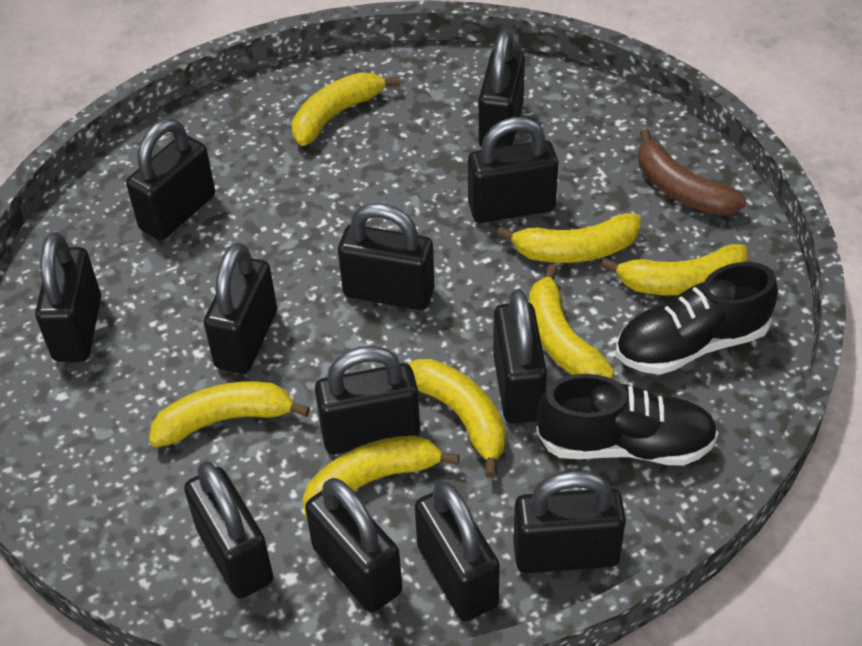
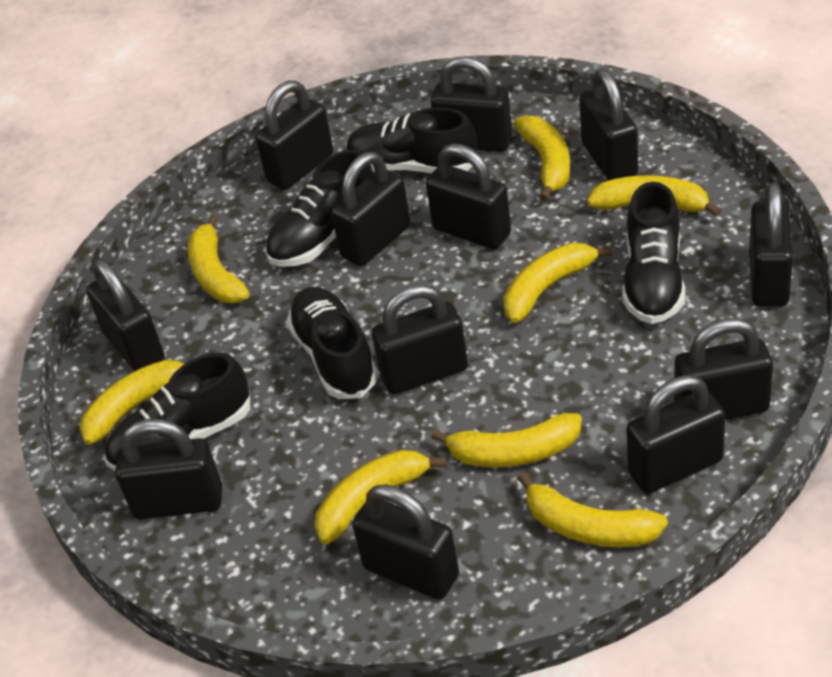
black shoe: [536,374,718,466] [616,262,778,375] = 2 -> [105,352,250,471] [265,149,373,267] [287,287,378,399] [347,107,477,173] [622,182,685,324] = 5
brown banana: [638,129,746,215] = 1 -> none = 0
yellow banana: [149,381,310,447] [292,72,399,146] [303,436,460,519] [408,359,506,478] [497,213,641,263] [529,265,614,379] [601,244,748,295] = 7 -> [79,360,184,445] [188,214,250,303] [315,450,447,544] [431,413,582,467] [503,243,613,323] [514,115,570,201] [518,472,668,547] [587,175,722,217] = 8

